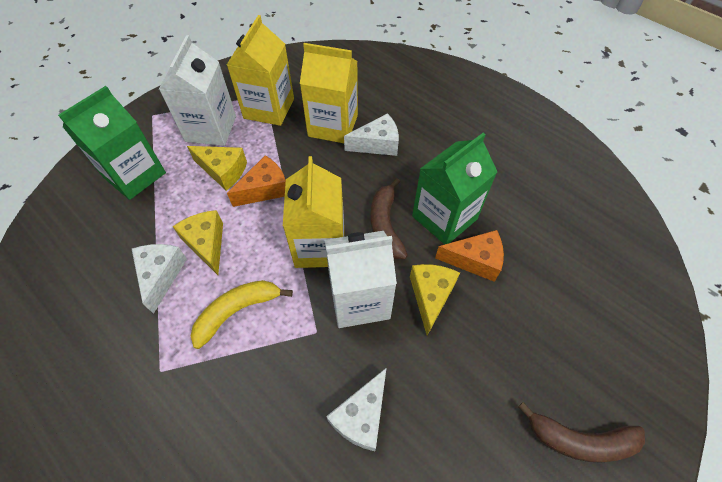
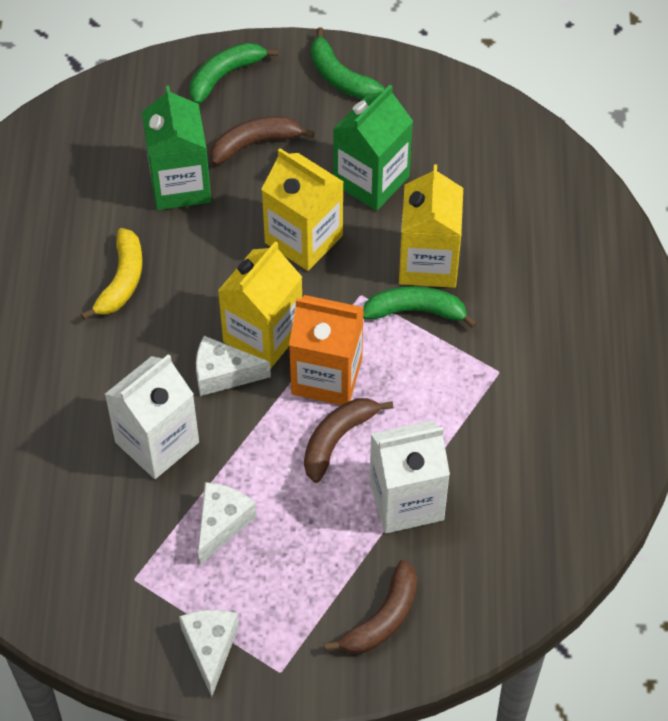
brown banana: [370,178,408,259] [518,402,645,463] = 2 -> [210,116,315,165] [304,398,393,483] [324,560,417,654] = 3
green banana: none = 0 -> [190,43,278,104] [311,27,384,99] [363,286,477,328] = 3
orange carton: none = 0 -> [289,295,364,405] = 1
orange cheese: [227,155,286,207] [435,230,504,282] = 2 -> none = 0
yellow cheese: [173,210,223,275] [187,146,247,191] [410,264,460,336] = 3 -> none = 0

